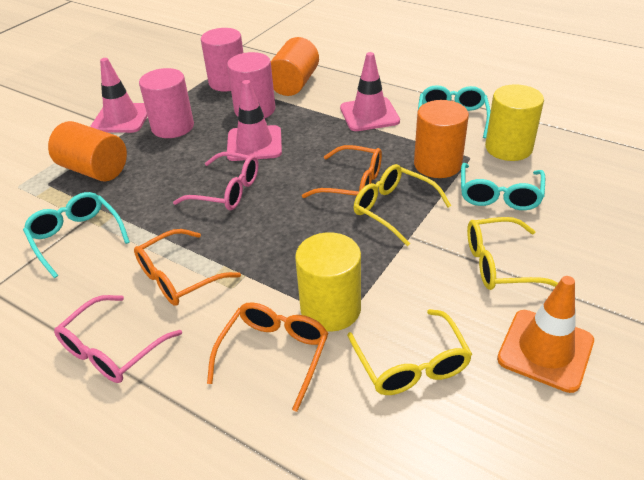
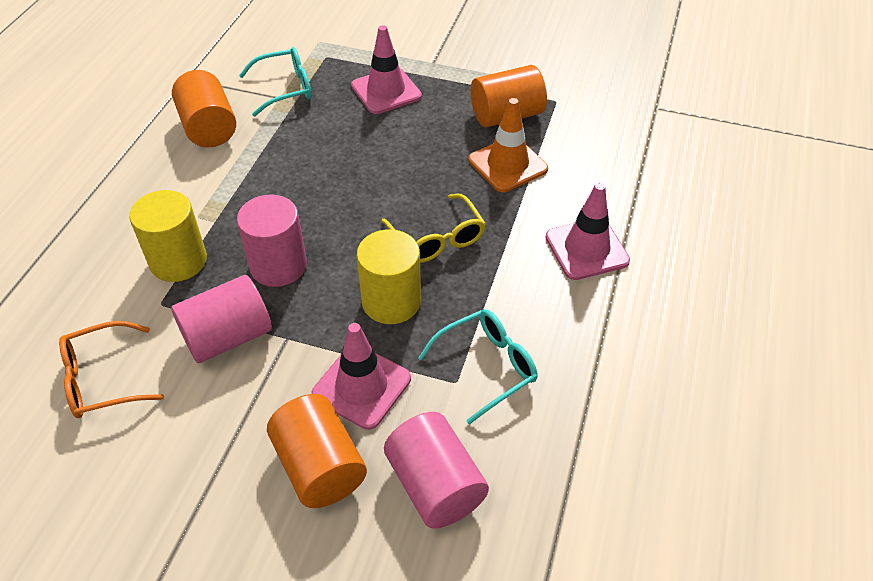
orange glasses: [134,229,241,306] [207,302,328,412] [302,145,382,198] = 3 -> [59,321,164,418] = 1
pink glasses: [54,295,182,383] [173,152,259,210] = 2 -> none = 0
turquoise glasses: [23,192,130,278] [418,85,491,139] [461,163,545,210] = 3 -> [239,47,312,116] [418,309,537,425] = 2
yellow glasses: [347,309,472,395] [354,164,451,246] [467,217,558,290] = 3 -> [382,194,486,263] = 1

